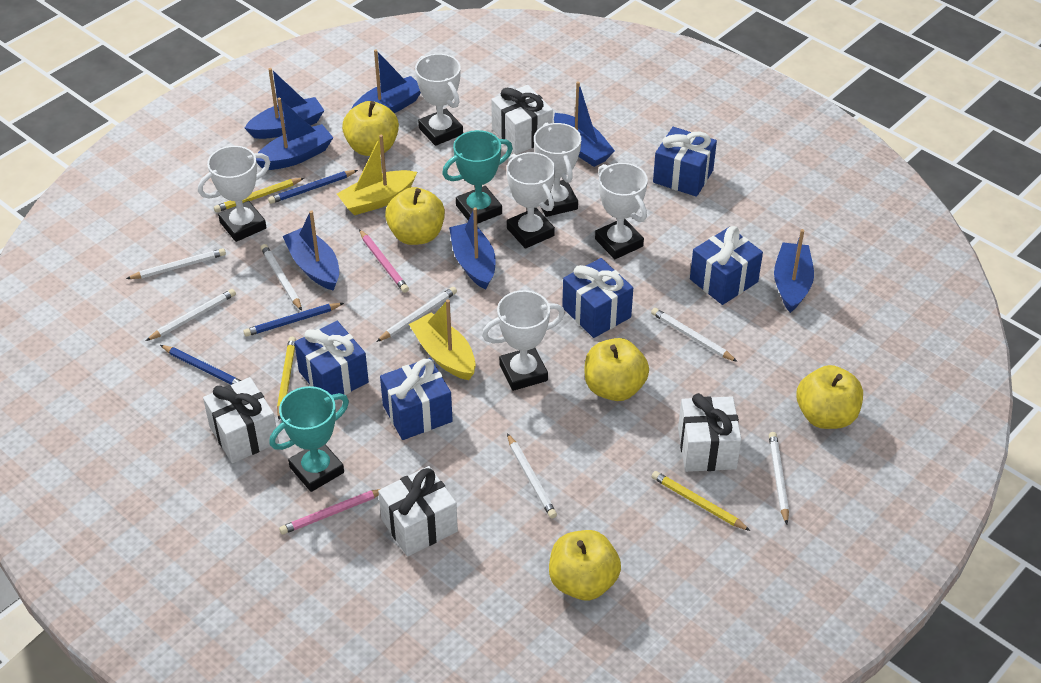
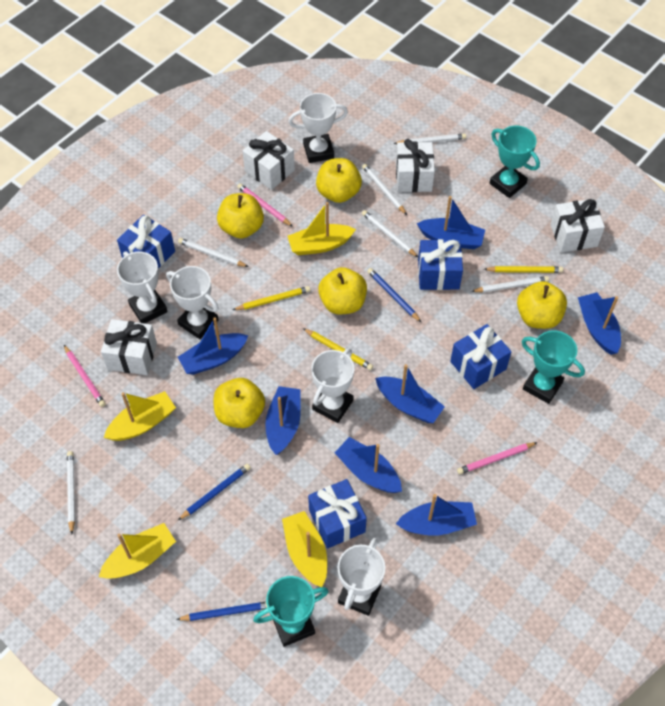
blue gift: [294,321,369,395] [380,358,453,440] [562,258,633,338] [653,127,717,197] [690,226,763,305] = 5 -> [117,215,175,268] [308,479,367,549] [418,239,463,290] [450,324,511,389] = 4
pink pencil: [279,489,380,535] [359,229,409,293] = 2 -> [64,345,106,407] [237,183,293,227] [457,442,538,475] = 3
turquoise trophy: [269,386,349,492] [442,130,513,224] = 2 -> [253,576,329,647] [490,126,540,198] [521,330,585,404] = 3
white pencil: [126,248,226,279] [146,289,236,341] [261,244,302,311] [376,287,457,342] [507,433,557,519] [651,308,737,362] [769,432,789,525] = 7 -> [67,451,75,534] [178,238,248,267] [362,164,407,215] [362,210,418,257] [394,134,466,144] [471,276,549,293] = 6
white trophy: [198,146,270,242] [415,54,463,146] [482,290,565,391] [507,152,555,249] [534,123,581,217] [595,163,648,259] = 6 -> [117,251,168,324] [166,266,219,339] [288,93,348,163] [311,348,354,423] [338,538,385,616] = 5
yellow boat: [337,135,417,215] [409,299,476,380] = 2 -> [99,523,176,579] [104,391,176,441] [282,511,327,587] [288,202,356,255] = 4

